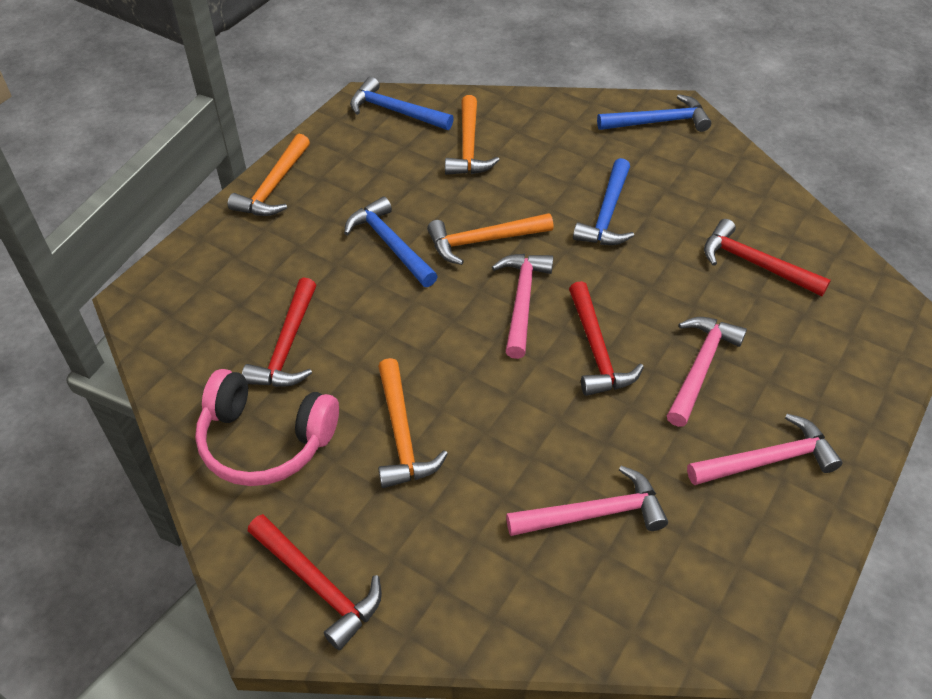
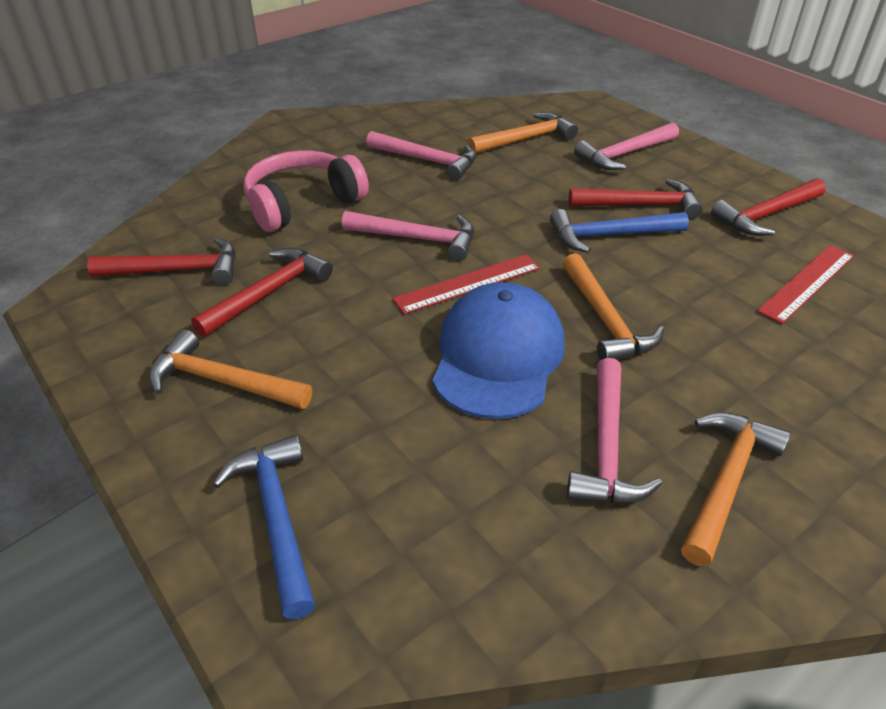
blue cap: none = 0 -> [432,282,565,419] = 1
blue hammer: [344,197,438,287] [350,77,454,130] [573,158,634,245] [597,94,711,132] = 4 -> [213,435,315,619] [550,209,689,253] = 2
red ruler: none = 0 -> [392,254,541,314] [757,245,854,324] = 2

